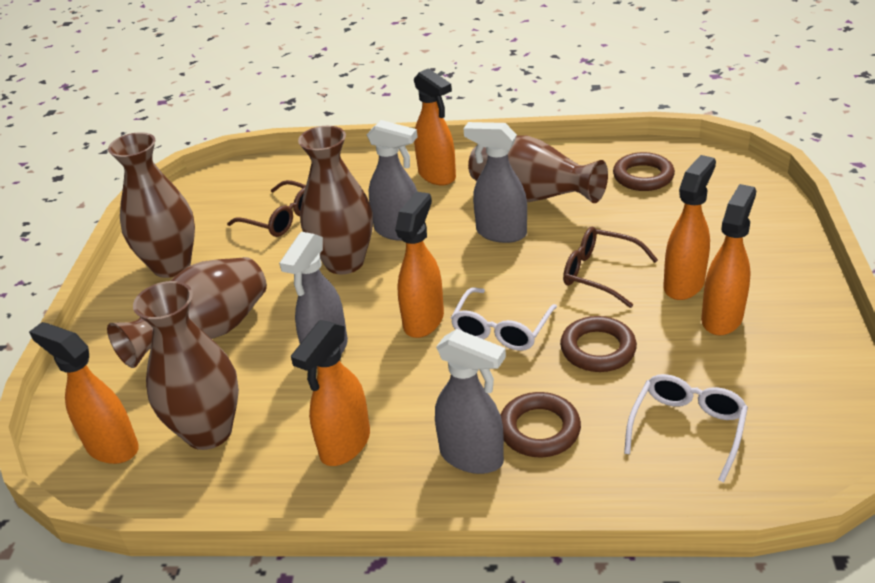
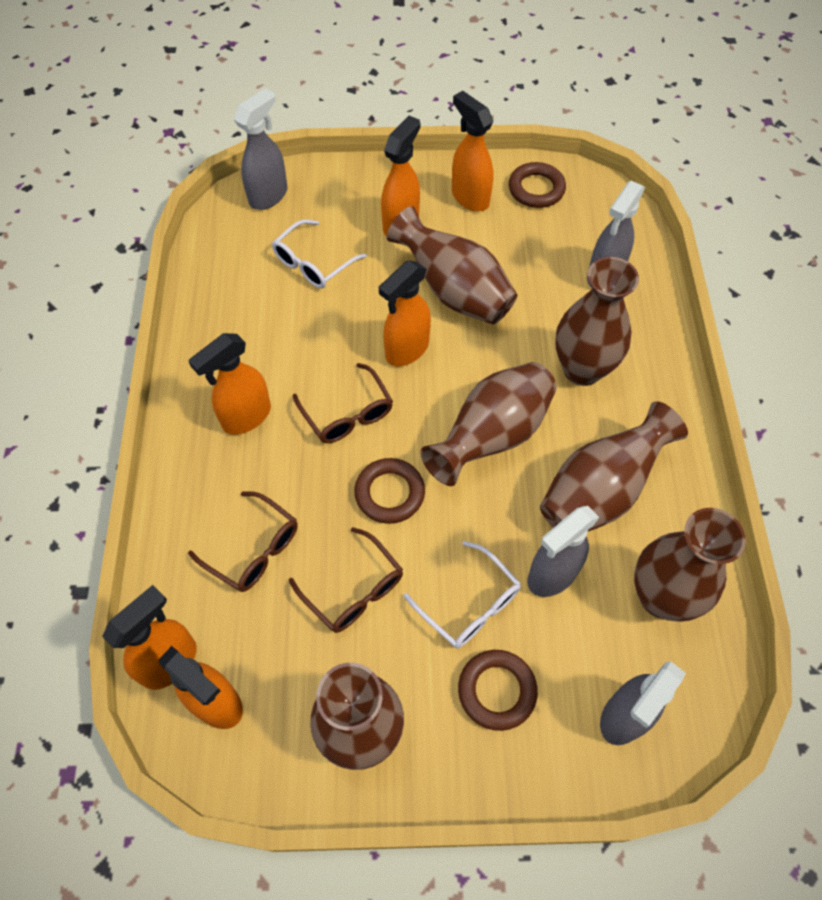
brown glasses: [227,180,306,237] [563,227,658,308] = 2 -> [188,491,298,592] [289,527,403,633] [293,363,393,443] = 3
brown vase: [107,257,267,368] [108,132,195,278] [133,281,239,450] [298,126,373,275] [468,135,608,203] = 5 -> [310,663,404,770] [387,206,517,324] [420,362,557,486] [540,401,688,531] [555,257,639,386] [634,508,746,622] = 6

